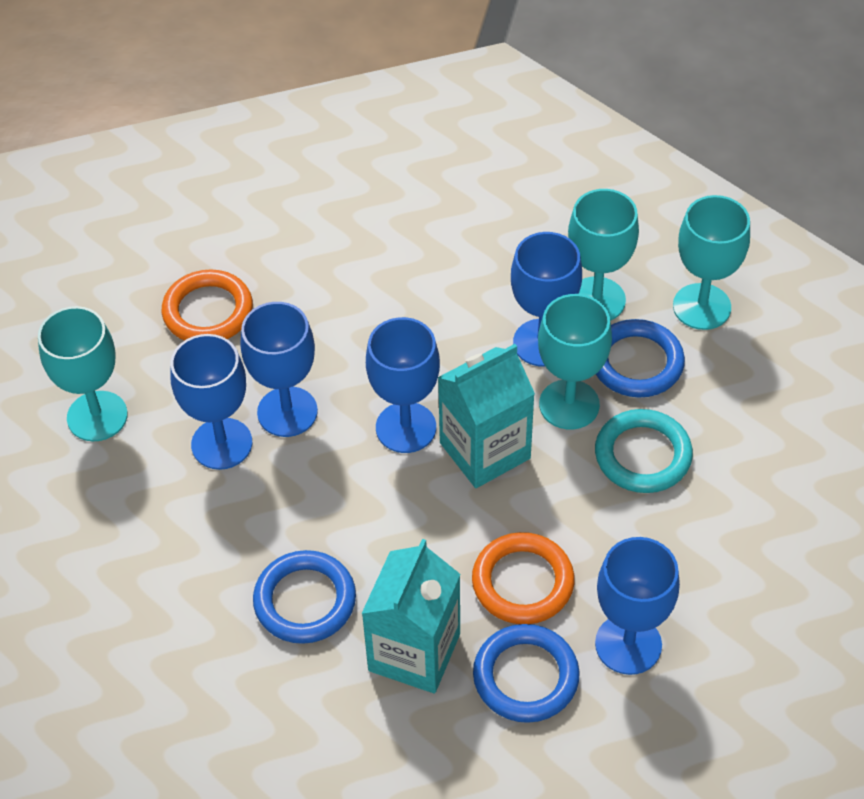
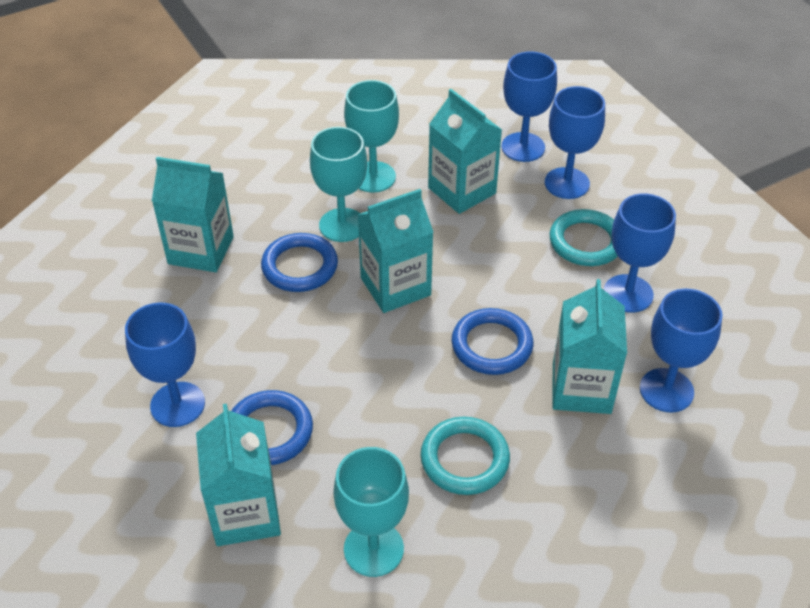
orange ring: [162,269,253,341] [472,532,574,624] = 2 -> none = 0
turquoise carton: [361,539,460,694] [438,344,535,488] = 2 -> [152,157,234,272] [196,404,281,546] [358,189,433,313] [428,89,502,214] [553,279,627,414] = 5
turquoise goblet: [38,306,128,442] [538,294,612,430] [568,189,639,321] [673,195,750,330] = 4 -> [310,127,367,242] [333,447,409,577] [344,80,399,192] = 3
turquoise ring: [595,409,693,493] = 1 -> [421,417,510,495] [549,209,618,266] = 2

